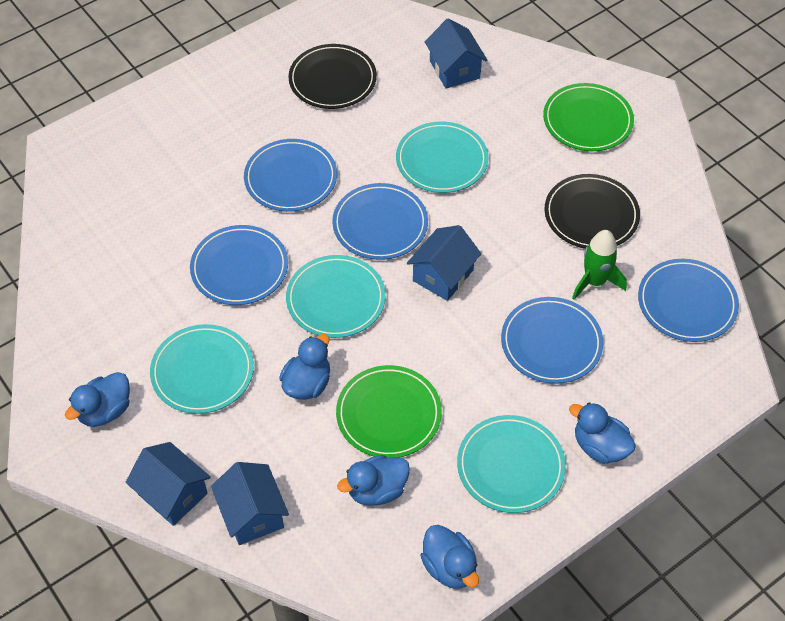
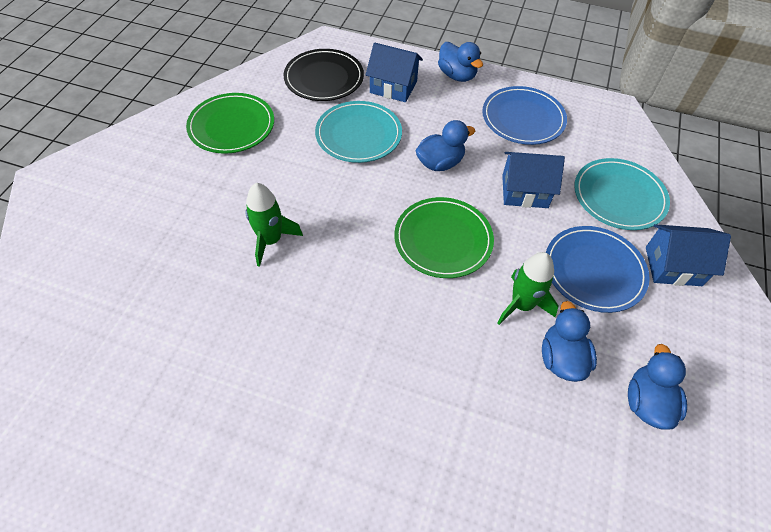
black plate: [288,44,377,109] [544,174,640,249] = 2 -> [283,49,364,101] = 1
blue duck: [65,372,130,427] [279,334,330,400] [337,455,410,506] [420,525,479,589] [569,402,636,464] = 5 -> [415,120,475,171] [438,42,483,82] [542,301,597,382] [628,344,687,430] = 4
blue house: [126,442,211,526] [211,462,289,545] [407,225,481,301] [425,18,488,89] = 4 -> [366,43,423,102] [502,152,565,208] [646,224,731,286] = 3
blue plate: [190,225,288,305] [244,139,337,212] [332,183,428,260] [501,297,603,384] [638,259,739,342] = 5 -> [482,86,567,145] [546,226,650,313] = 2
green rocket: [572,230,627,300] = 1 -> [245,183,303,267] [497,252,559,325] = 2
turquoise plate: [150,324,254,414] [286,255,386,338] [396,122,488,193] [457,415,566,513] = 4 -> [315,101,402,163] [574,158,670,230] = 2

